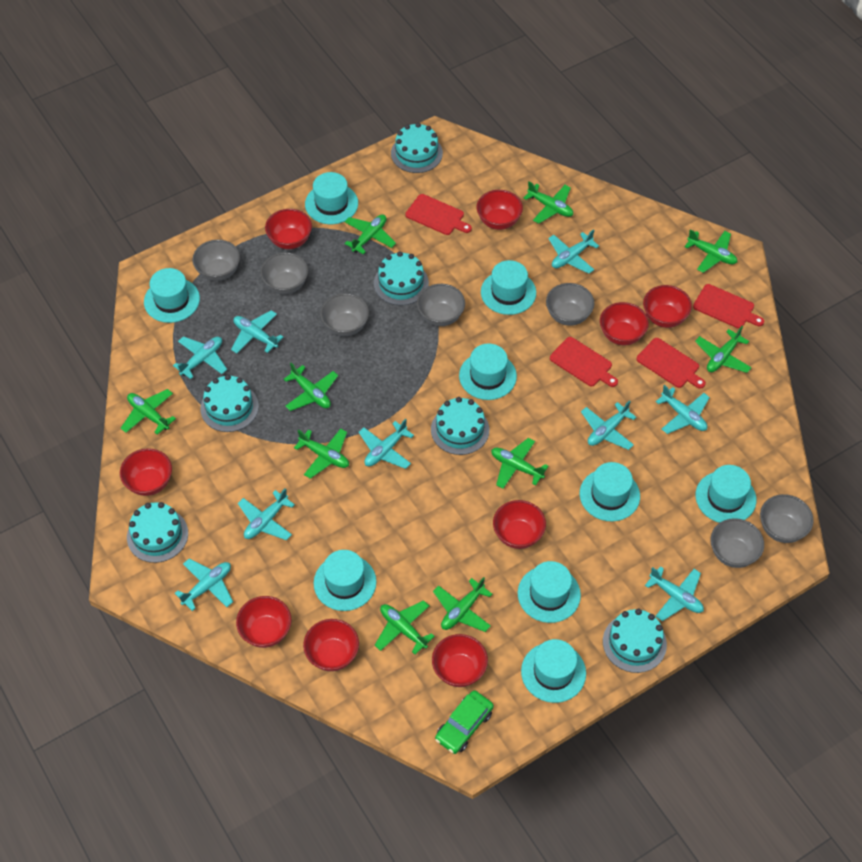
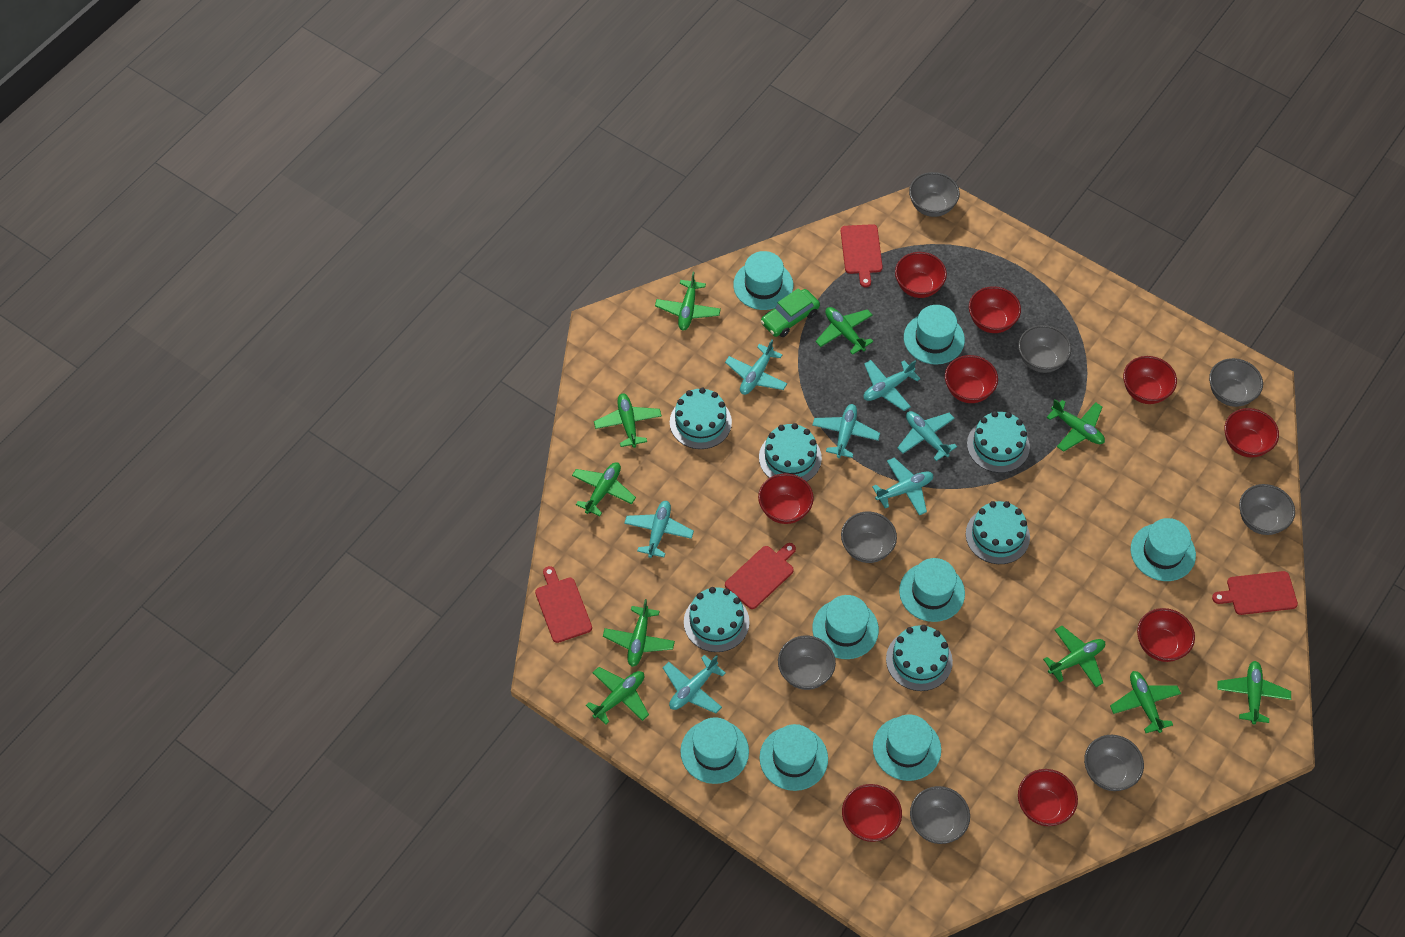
grey bowl: [192,240,240,281] [260,252,308,294] [320,293,369,336] [417,284,465,326] [546,283,594,326] [711,518,764,568] [760,494,814,543] = 7 -> [778,636,836,690] [841,512,897,563] [909,172,960,217] [910,786,970,844] [1018,325,1071,373] [1084,735,1144,791] [1209,358,1263,407] [1239,484,1295,535] = 8
turquoise hat: [144,268,200,323] [305,172,358,224] [314,550,376,611] [459,344,517,400] [481,260,536,315] [518,561,581,623] [521,639,586,703] [580,462,640,522] [696,465,756,523] = 9 -> [680,717,749,784] [733,251,793,310] [760,724,828,791] [812,595,879,659] [873,714,941,781] [899,558,965,622] [904,305,965,365] [1130,518,1196,581] = 8
turquoise plane: [173,336,227,379] [175,559,233,611] [231,310,283,353] [238,488,295,540] [358,419,414,469] [548,229,599,274] [581,400,636,450] [645,566,704,621] [656,385,710,434] = 9 -> [624,501,694,558] [663,655,725,714] [725,340,787,395] [812,404,880,458] [864,360,920,411] [872,458,934,515] [898,411,957,461] = 7

